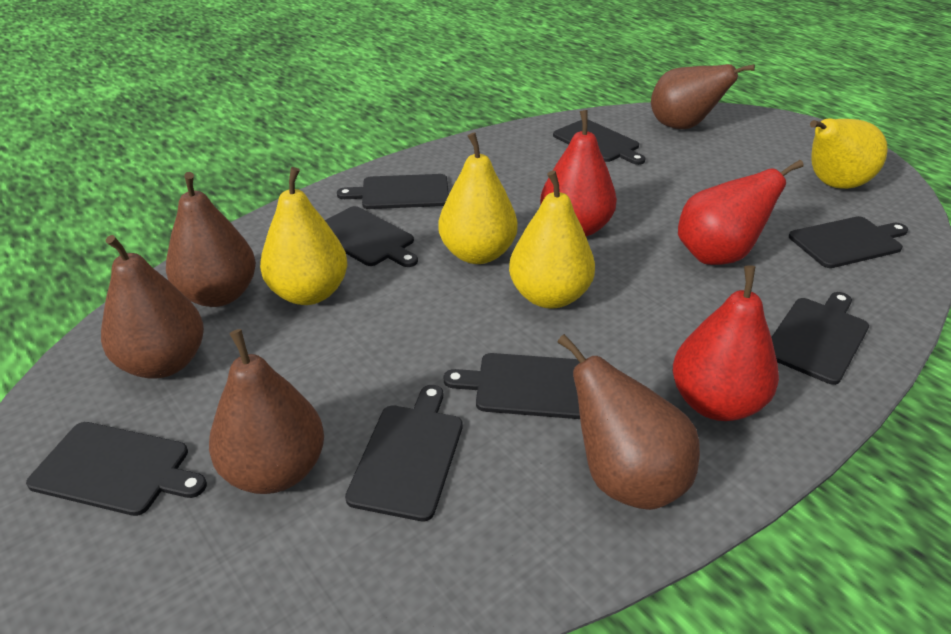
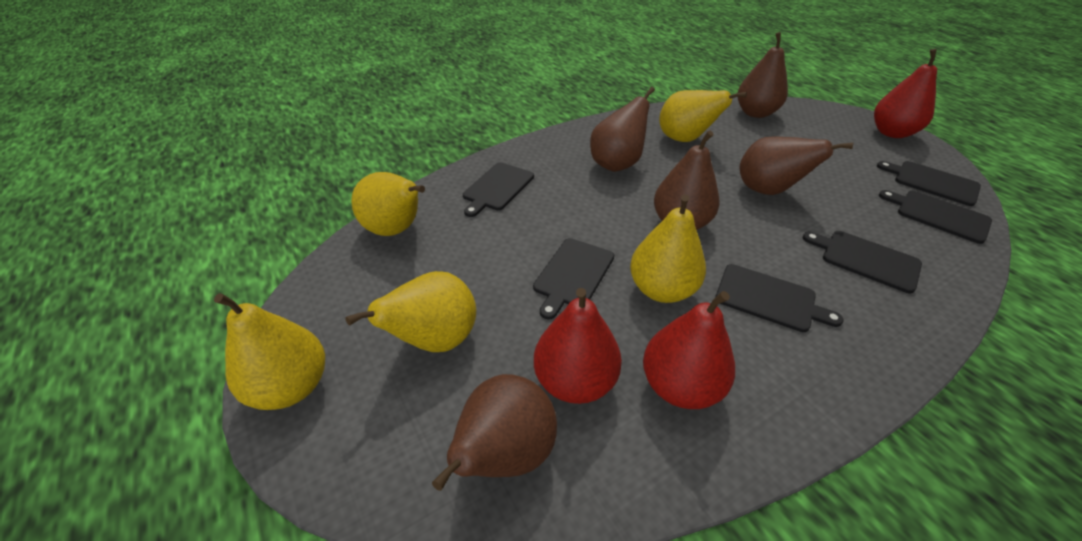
black cutting board: [26,422,207,516] [325,206,418,267] [337,174,449,209] [345,385,463,521] [444,353,580,419] [553,119,646,165] [771,292,869,385] [789,216,908,268] = 8 -> [463,162,534,217] [533,238,614,319] [715,264,844,332] [803,231,922,293] [877,161,981,206] [879,190,992,244] = 6
yellow pear: [260,167,348,305] [438,132,518,264] [509,170,595,309] [810,118,888,189] = 4 -> [214,293,325,410] [345,271,476,352] [351,172,425,236] [630,194,706,303] [659,90,747,142] = 5

